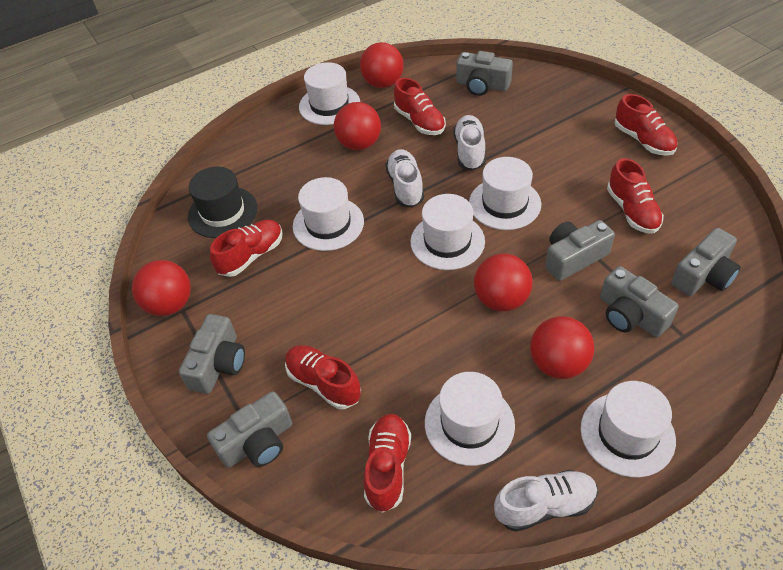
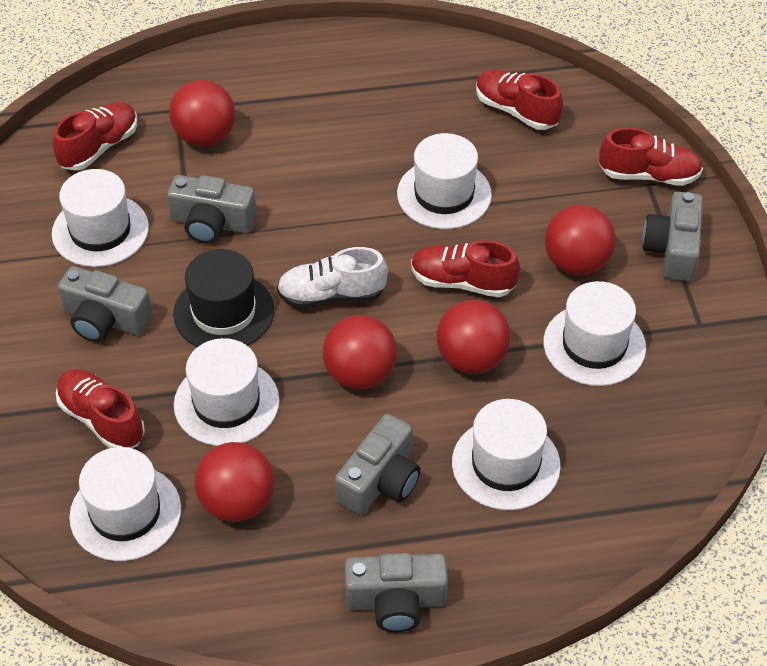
grey camera: [179,314,245,394] [207,391,292,468] [456,51,513,96] [545,220,615,281] [600,266,679,337] [671,228,741,296] = 6 -> [58,266,152,342] [167,175,256,244] [335,414,420,515] [345,553,448,632] [642,192,703,281] = 5
red shoe: [210,220,283,277] [285,345,361,409] [364,413,411,513] [394,78,446,135] [607,158,664,234] [615,94,678,156] = 6 -> [53,102,137,171] [56,369,145,448] [411,240,520,297] [476,69,563,130] [599,127,703,186] = 5
white shoe: [385,149,424,207] [453,115,486,171] [494,470,598,532] = 3 -> [277,247,388,308] = 1

